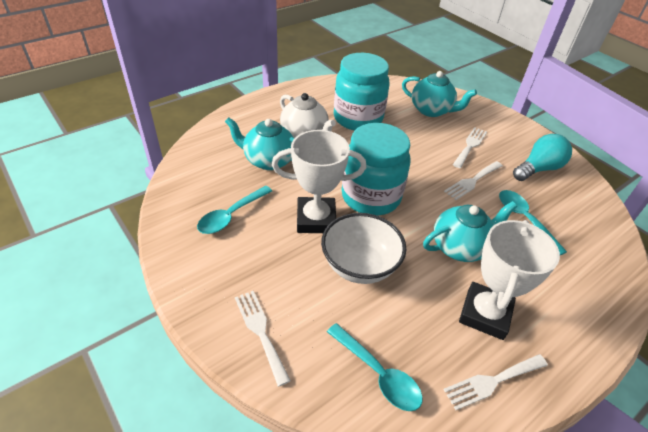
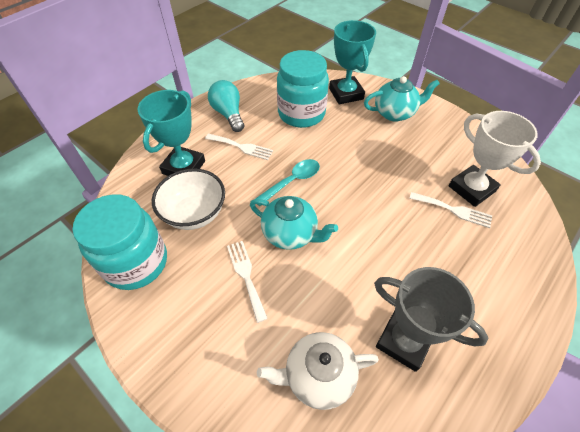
grey trophy: none = 0 -> [374,267,489,372] = 1
turquoise spoon: [197,185,272,234] [327,323,423,411] [499,190,567,255] = 3 -> [255,159,320,206] = 1
turquoise teapot: [225,117,294,170] [402,71,477,117] [423,201,517,262] = 3 -> [250,196,338,250] [364,76,440,122] = 2
turquoise trophy: none = 0 -> [138,90,205,176] [329,20,376,104] = 2
white fork: [235,291,291,387] [443,354,548,410] [444,161,503,200] [453,127,487,168] = 4 -> [205,133,273,160] [227,241,268,323] [409,192,492,228] = 3
white trophy: [272,130,366,233] [459,220,560,340] = 2 -> [449,111,541,207] = 1

